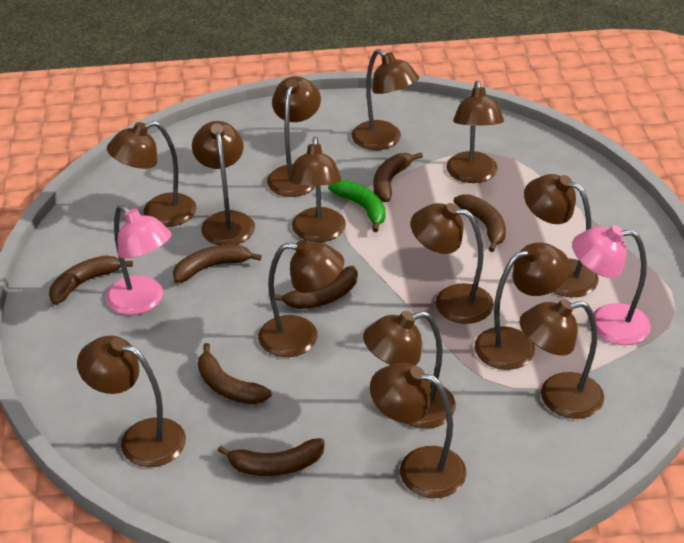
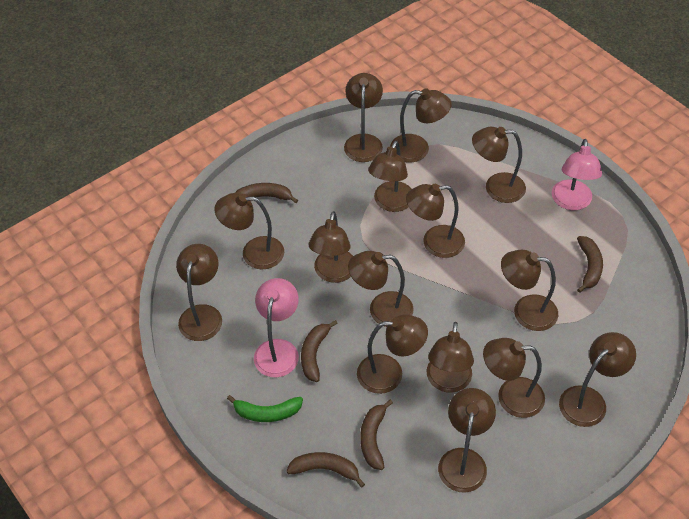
brown banana: [49,255,133,305] [173,244,262,283] [198,343,272,404] [217,438,325,476] [275,266,358,309] [374,153,423,202] [454,194,506,252] = 7 -> [235,183,298,203] [286,452,365,488] [301,320,338,382] [360,399,393,470] [577,236,603,293] = 5
brown lamp: [77,335,186,467] [107,121,196,227] [192,121,255,245] [258,240,344,357] [267,76,321,197] [288,137,346,242] [351,49,419,150] [363,311,456,429] [370,363,466,498] [411,203,494,324] [446,81,504,183] [475,242,570,370] [520,299,604,419] [524,174,599,297] = 14 -> [176,244,222,341] [215,193,284,270] [309,211,353,283] [344,73,383,162] [348,251,414,327] [357,315,428,394] [368,141,411,212] [390,89,452,163] [406,184,465,258] [427,322,474,393] [438,388,496,493] [472,127,526,203] [483,338,545,418] [501,250,558,331] [559,332,636,427] = 15

